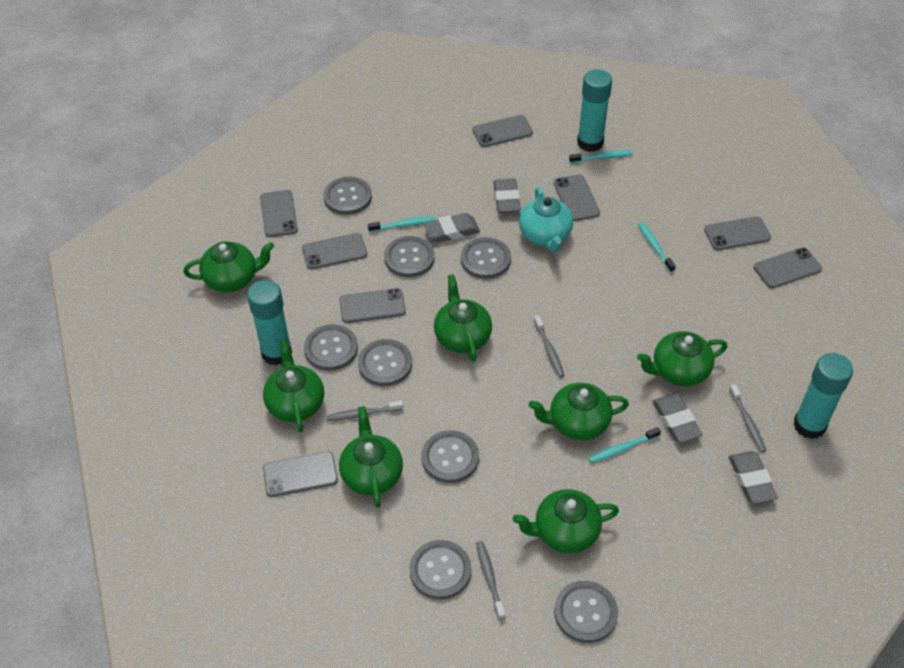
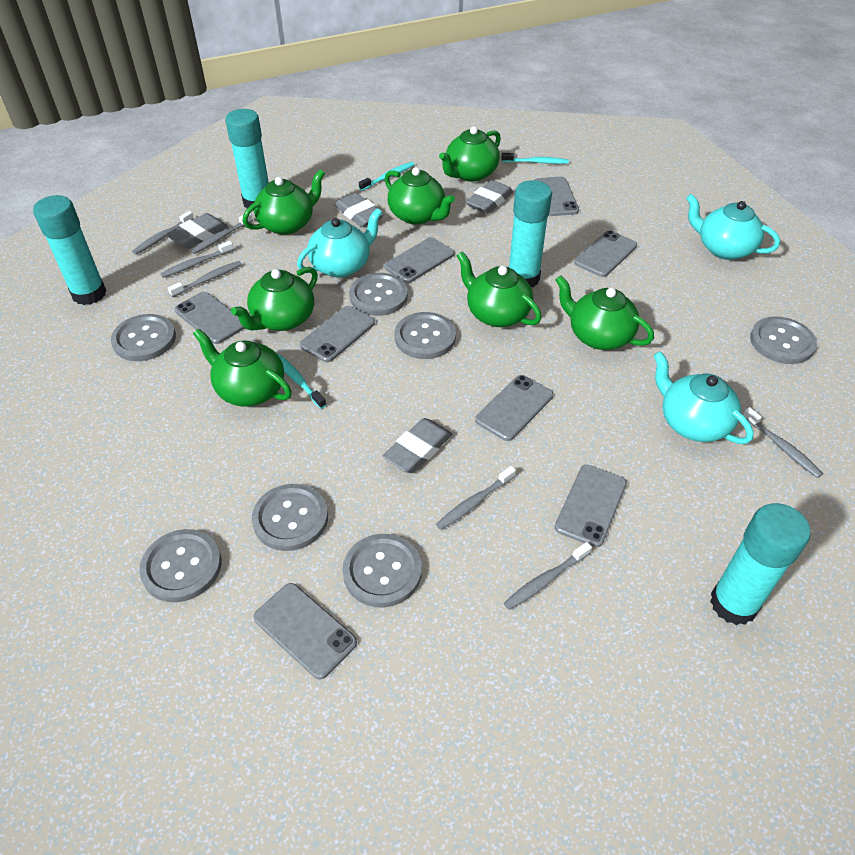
grey button: [304,324,358,371] [323,177,372,215] [358,339,412,386] [384,236,435,277] [410,540,471,600] [421,430,479,483] [461,237,511,279] [554,581,618,643] = 8 -> [111,314,176,361] [139,529,222,602] [252,484,328,551] [343,534,422,608] [349,273,408,316] [395,312,456,359] [750,316,817,364] = 7
grey toothbrush: [326,400,403,421] [476,541,505,620] [534,315,565,377] [729,384,766,452] = 4 -> [132,211,194,254] [160,241,234,278] [168,261,242,297] [191,213,253,254] [436,466,516,530] [504,542,592,610] [743,407,823,478] = 7
turquoise glue stick: [247,280,292,365] [577,69,612,152] [793,353,853,439] = 3 -> [33,195,106,305] [225,109,269,211] [509,180,552,287] [710,503,811,625] = 4
turquoise teapot: [519,187,573,252] = 1 -> [297,208,383,277] [653,351,754,444] [686,194,780,260] = 3
turquoise toothbrush: [368,216,435,232] [569,150,633,163] [588,427,661,463] [638,222,676,272] = 4 -> [277,354,326,409] [359,162,415,191] [502,153,569,164] = 3

